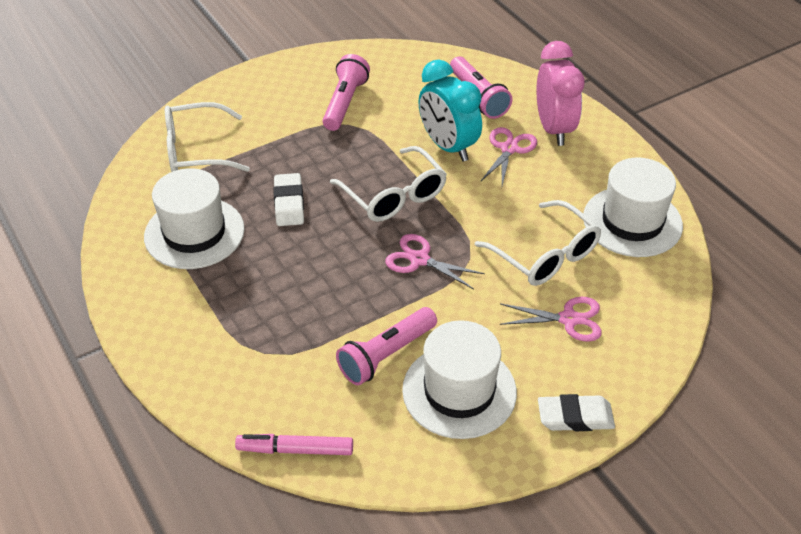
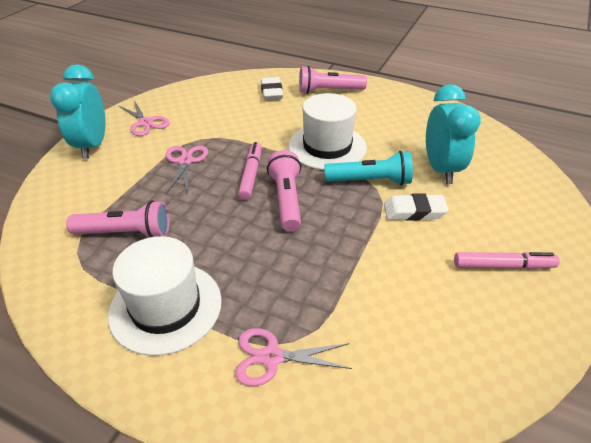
pink clock: [536,41,585,146] = 1 -> none = 0
pink marker: [235,434,353,455] = 1 -> [238,142,262,200] [454,252,560,269] = 2
turquoise clock: [418,59,482,161] = 1 -> [50,64,105,159] [426,84,481,184] = 2
turquoise flashlight: none = 0 -> [324,151,413,186] = 1
white glasses: [165,102,250,172] [330,146,447,222] [475,200,601,286] = 3 -> none = 0
white hat: [144,168,245,269] [402,320,517,439] [583,158,683,257] = 3 -> [108,236,222,356] [288,93,367,170] = 2

